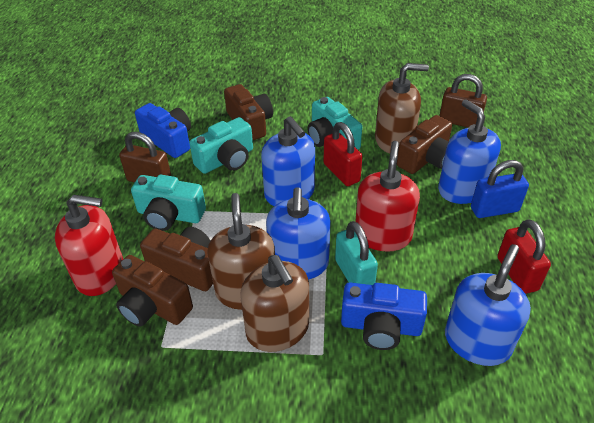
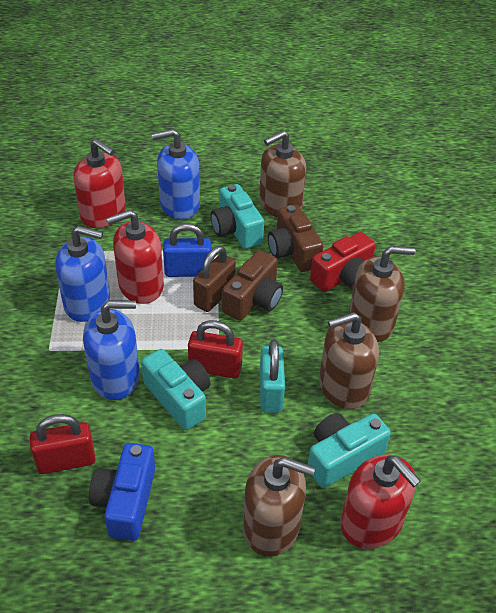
blue camera: [135,103,191,158] [341,283,427,350] = 2 -> [89,443,155,541] = 1
blue soap dispenser: [261,116,315,206] [266,187,331,279] [438,99,501,204] [445,244,531,366] = 4 -> [55,226,110,322] [83,300,140,400] [152,129,200,219] = 3
brown camera: [112,255,193,327] [140,227,213,291] [224,84,273,140] [397,115,452,174] = 4 -> [222,250,283,321] [268,205,323,272] = 2
brown padlock: [119,132,171,182] [439,74,487,128] = 2 -> [193,246,236,312] = 1
brown soap dispenser: [207,193,275,310] [240,255,309,352] [375,63,429,154] = 3 -> [243,455,315,557] [259,130,306,217] [319,312,379,409] [349,246,415,342] = 4
red camera: none = 0 -> [310,232,376,292] = 1
red soap dispenser: [55,194,123,296] [355,141,420,252] = 2 -> [73,139,126,228] [106,210,164,304] [340,454,421,549] = 3

